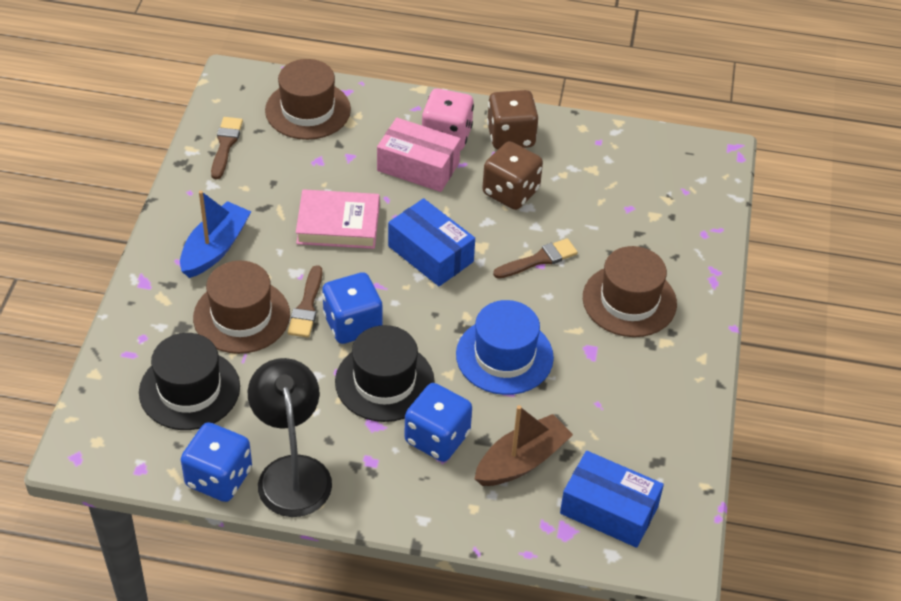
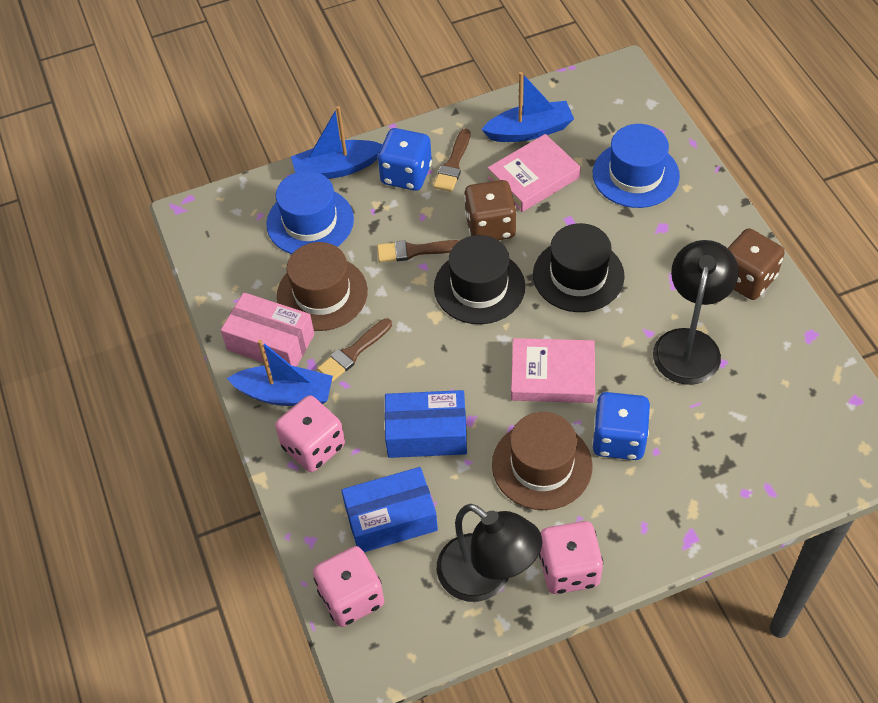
black lamp: [248,358,332,517] = 1 -> [437,504,542,602] [653,240,739,385] = 2
blue boat: [180,191,251,278] = 1 -> [227,340,333,406] [291,106,383,179] [481,72,574,142] = 3
blue dice: [181,422,252,502] [322,272,383,344] [404,383,472,462] = 3 -> [378,128,432,191] [592,392,650,460] = 2
blue hat: [456,300,554,395] = 1 -> [266,171,354,254] [593,124,680,208] = 2
brown boat: [475,405,573,486] = 1 -> none = 0
brown hat: [193,261,290,354] [265,59,351,140] [583,246,677,337] = 3 -> [277,242,368,331] [492,412,593,510] = 2
pink book: [296,190,380,249] = 1 -> [488,134,581,212] [511,338,595,403] = 2
pink dice: [422,89,474,151] = 1 -> [275,396,345,472] [313,546,384,627] [539,521,603,594] = 3

